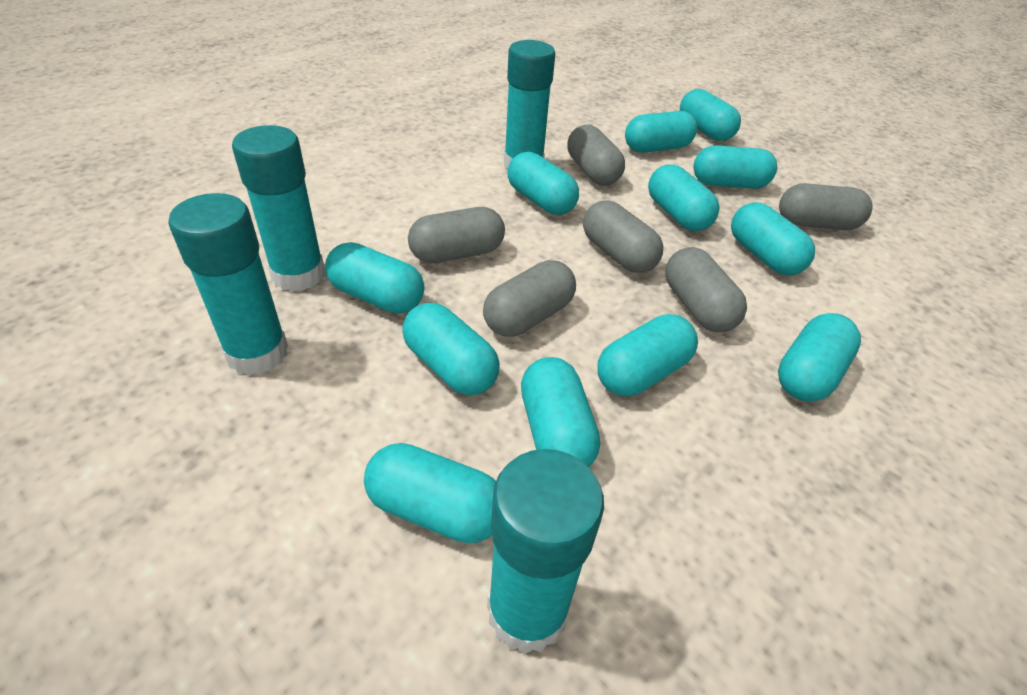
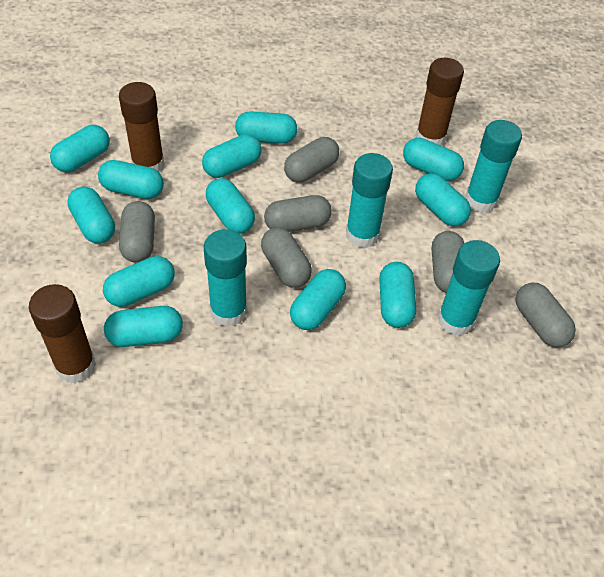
brown glue stick: none = 0 -> [29,284,96,383] [119,82,165,172] [416,58,464,145] = 3

